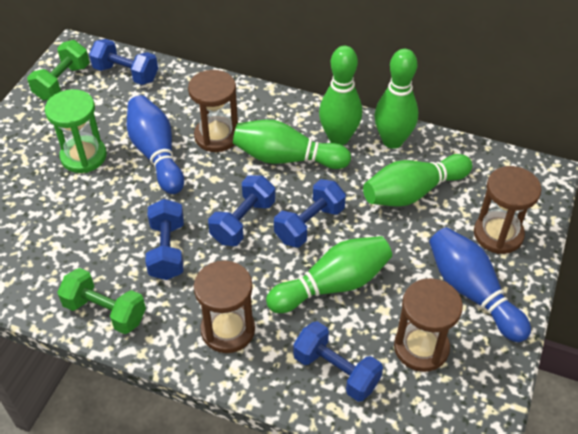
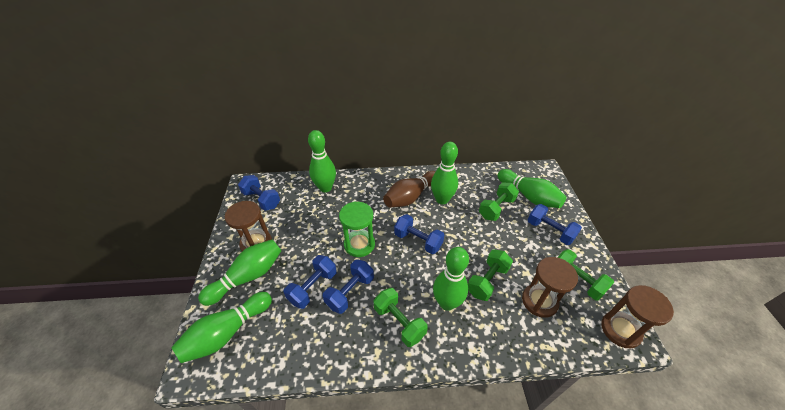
blue bowling pin: [127,95,184,194] [429,227,531,342] = 2 -> none = 0
brown bowling pin: none = 0 -> [383,171,436,208] = 1
brown hourglass: [188,70,238,152] [194,261,255,353] [394,278,463,372] [474,166,541,254] = 4 -> [225,201,272,251] [522,257,578,318] [601,285,674,348] = 3
green bowling pin: [233,119,351,169] [266,236,392,313] [319,46,362,145] [363,154,472,207] [375,49,418,149] = 5 -> [171,292,272,363] [198,239,281,306] [308,130,336,192] [431,142,458,204] [433,247,469,311] [498,169,566,208] = 6
green dumbbell: [27,40,90,100] [57,268,146,334] = 2 -> [374,288,428,347] [468,249,513,301] [479,182,519,221] [557,249,614,300] = 4

